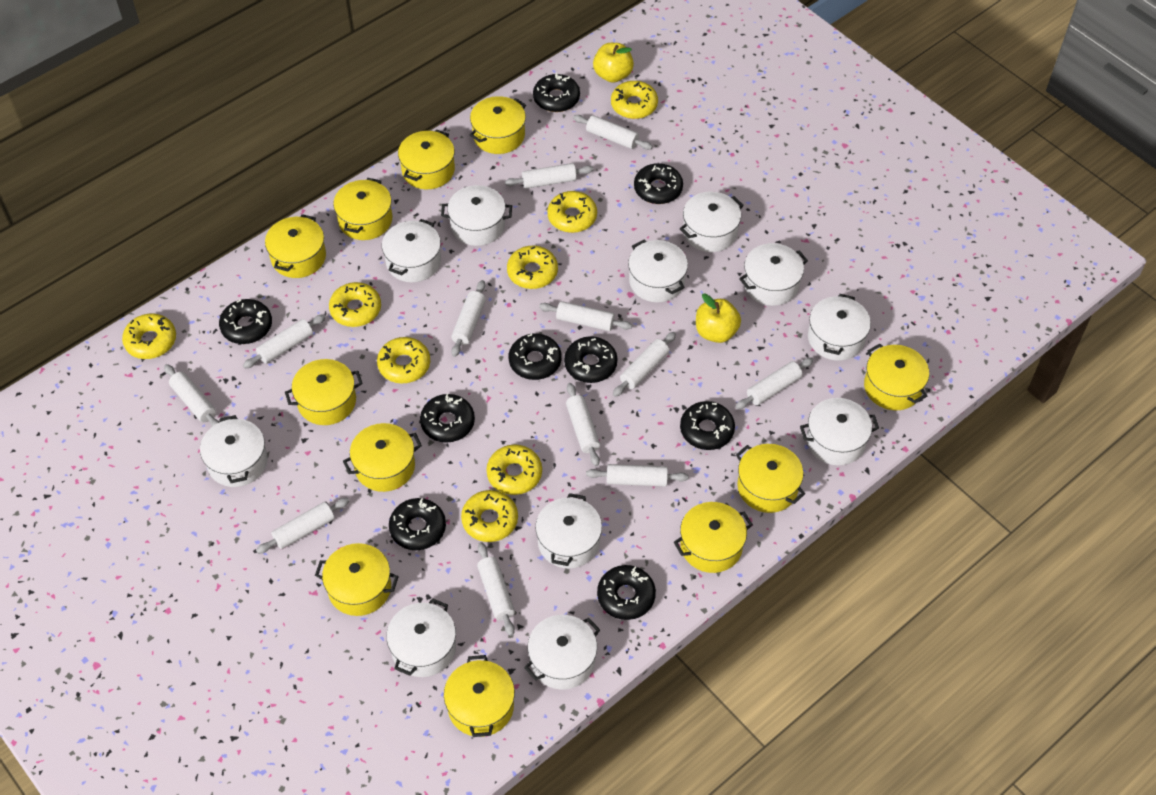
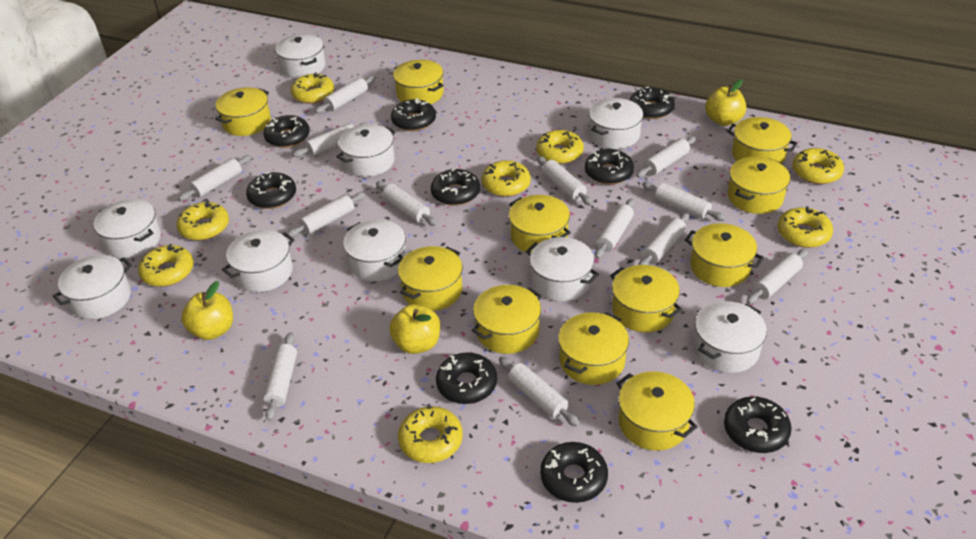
white pot: [200,415,268,487] [382,219,441,282] [386,598,456,677] [441,185,512,246] [524,615,600,690] [535,493,602,568] [628,240,688,302] [680,192,744,252] [739,243,808,306] [800,398,879,465] [808,294,871,361] = 11 -> [53,255,132,319] [94,199,161,258] [222,230,294,292] [275,34,326,78] [336,124,396,177] [343,220,406,281] [526,237,599,301] [589,98,643,149] [693,301,767,373] = 9
white rolling pin: [164,364,219,427] [243,314,325,368] [256,498,349,554] [451,280,486,357] [477,542,515,636] [505,163,594,189] [539,301,632,331] [566,383,600,466] [573,115,653,150] [586,464,688,486] [613,332,676,397] [735,358,813,409] = 12 -> [178,155,252,201] [263,332,297,421] [287,192,366,237] [293,122,368,157] [315,76,376,114] [376,181,438,226] [499,357,580,427] [537,156,593,205] [595,198,635,259] [636,136,696,178] [638,213,689,265] [642,182,726,221] [747,249,808,304] = 13
yellow apple: [593,43,634,83] [696,294,741,343] = 2 -> [181,281,233,340] [389,304,440,354] [705,79,746,126] = 3

